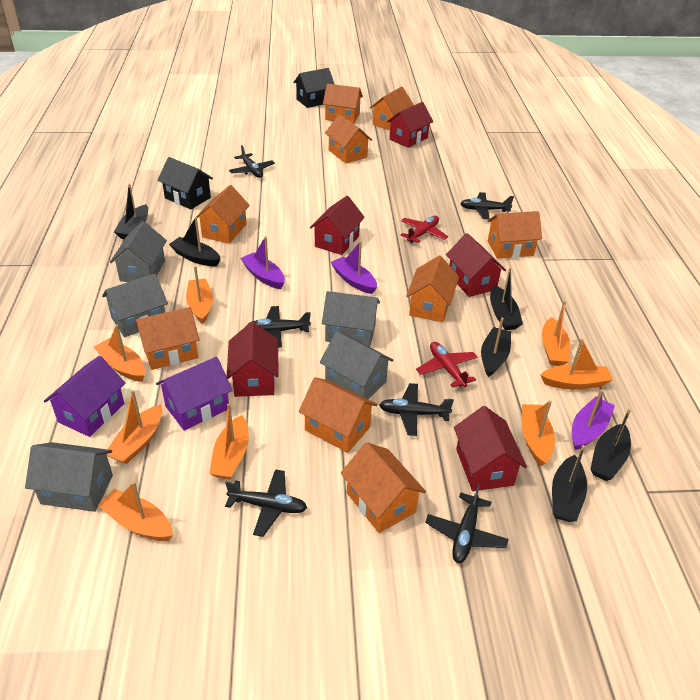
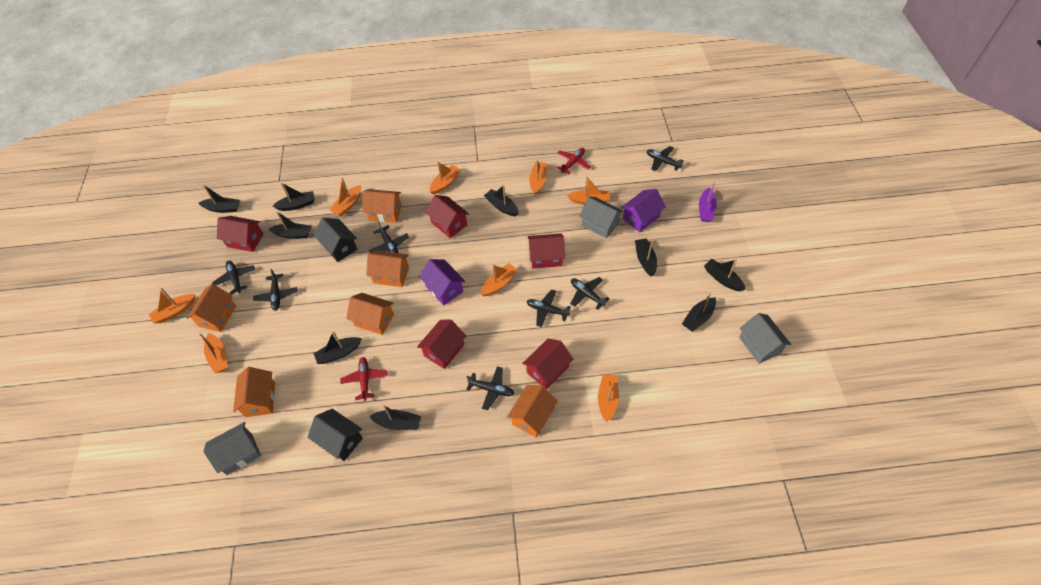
black boat: [114,184,148,239] [169,217,221,266] [481,317,511,377] [490,267,523,330] [552,445,587,522] [590,409,631,481] = 6 -> [198,185,240,213] [269,211,312,239] [272,183,315,211] [314,331,362,364] [369,405,421,430] [484,185,519,216] [635,238,657,276] [682,293,716,332] [704,259,746,291] = 9
black plane: [225,469,307,537] [229,145,275,178] [247,306,311,348] [379,383,454,436] [425,484,508,563] [460,192,514,219] = 6 -> [212,261,255,294] [253,269,297,311] [369,222,409,253] [466,366,514,410] [526,289,571,327] [570,277,610,310] [647,146,684,172] = 7
grey house: [25,442,113,512] [102,274,168,337] [110,221,167,282] [320,331,394,399] [322,291,380,347] = 5 -> [203,422,261,475] [580,197,624,239] [739,313,791,364] = 3
orange house: [135,307,199,370] [196,185,250,244] [299,377,377,453] [323,84,363,124] [325,114,372,163] [341,442,426,533] [370,86,414,131] [406,256,459,322] [488,211,542,259] = 9 -> [186,284,236,332] [233,367,275,417] [346,293,394,335] [362,189,402,223] [366,250,409,287] [507,385,558,438] = 6
purple boat: [240,236,285,289] [331,241,377,294] [572,389,615,450] = 3 -> [699,182,717,222] = 1

